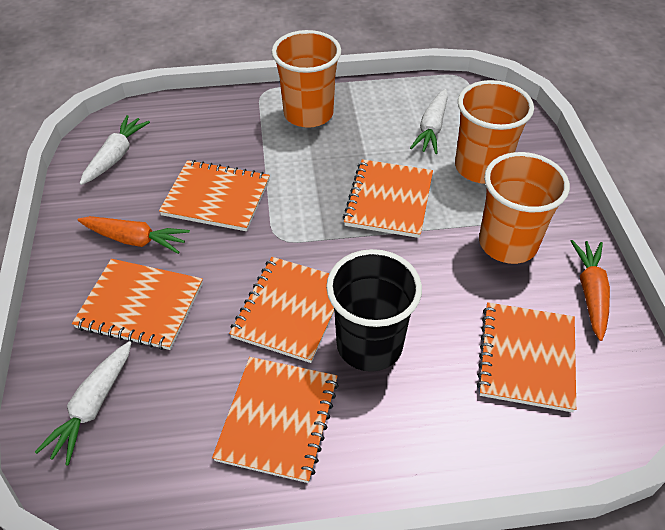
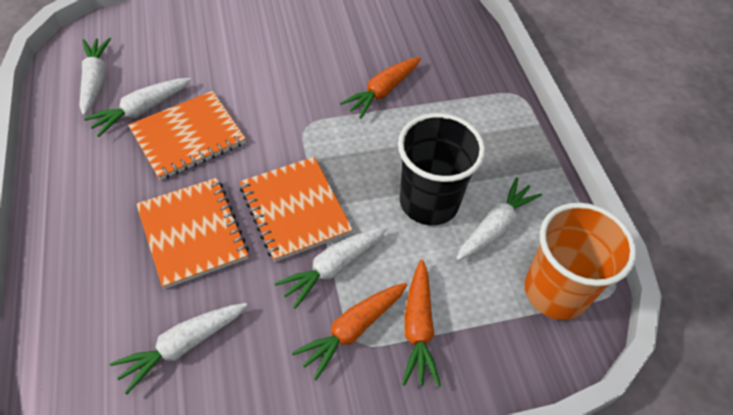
orange carrot: [77,216,190,254] [571,240,610,341] = 2 -> [292,283,407,380] [340,57,421,119] [402,259,441,387] = 3
orange cup: [272,30,341,128] [455,80,534,184] [479,152,570,264] = 3 -> [525,203,637,320] = 1
orange notebook: [72,259,203,350] [159,160,270,231] [212,357,339,483] [229,257,334,363] [343,159,433,238] [477,302,576,412] = 6 -> [128,91,246,180] [136,178,249,289] [240,157,353,262] = 3
white carrot: [35,341,131,466] [80,115,150,185] [410,89,448,154] = 3 -> [80,38,111,116] [84,78,191,137] [110,303,247,395] [274,226,387,309] [456,177,542,261] = 5

